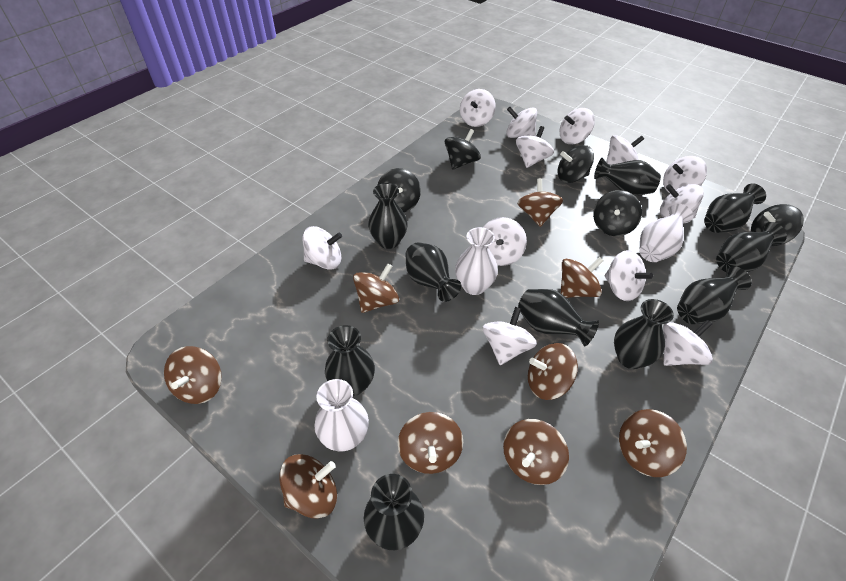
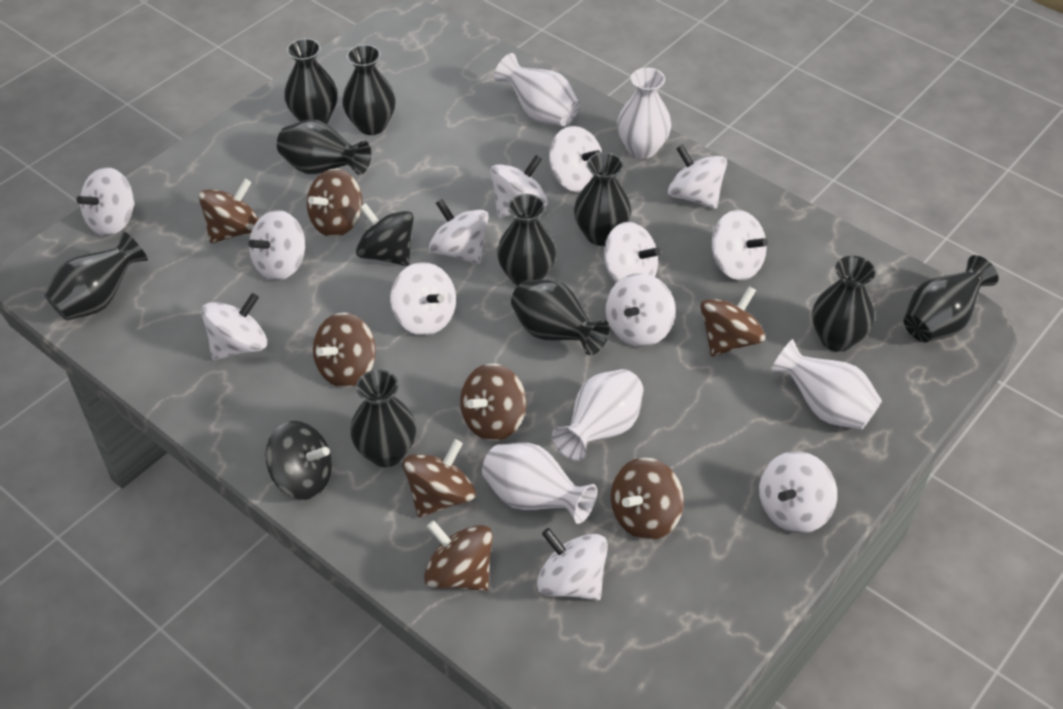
black spinning top: [378,168,421,212] [445,129,481,170] [558,145,594,183] [593,190,642,236] [751,204,804,246] = 5 -> [266,421,332,500] [356,203,414,266] = 2
brown spinning top: [164,346,222,404] [279,454,337,519] [353,263,399,313] [398,412,463,474] [503,419,569,485] [517,178,563,227] [528,343,578,400] [561,257,604,298] [619,409,687,477] = 9 -> [199,179,259,243] [307,168,362,237] [313,312,376,388] [403,439,476,517] [424,521,493,591] [460,363,526,441] [611,457,684,540] [700,286,765,357] = 8
white spinning top: [303,226,342,270] [460,89,496,127] [483,217,527,266] [483,307,537,365] [506,107,537,138] [516,126,554,168] [560,108,595,144] [605,250,653,301] [606,135,644,165] [660,184,704,219] [663,156,707,193] [663,320,713,366] = 12 -> [76,167,135,236] [201,293,267,360] [248,210,305,281] [390,262,456,335] [429,199,489,264] [490,155,548,218] [537,528,608,600] [549,126,602,192] [604,222,661,283] [605,273,676,347] [668,145,727,209] [712,210,768,280] [759,451,837,533] = 13
white vase: [315,379,369,451] [455,227,498,295] [639,204,693,262] = 3 -> [482,443,597,524] [494,53,580,126] [552,369,643,461] [617,68,671,159] [771,339,882,430] = 5

